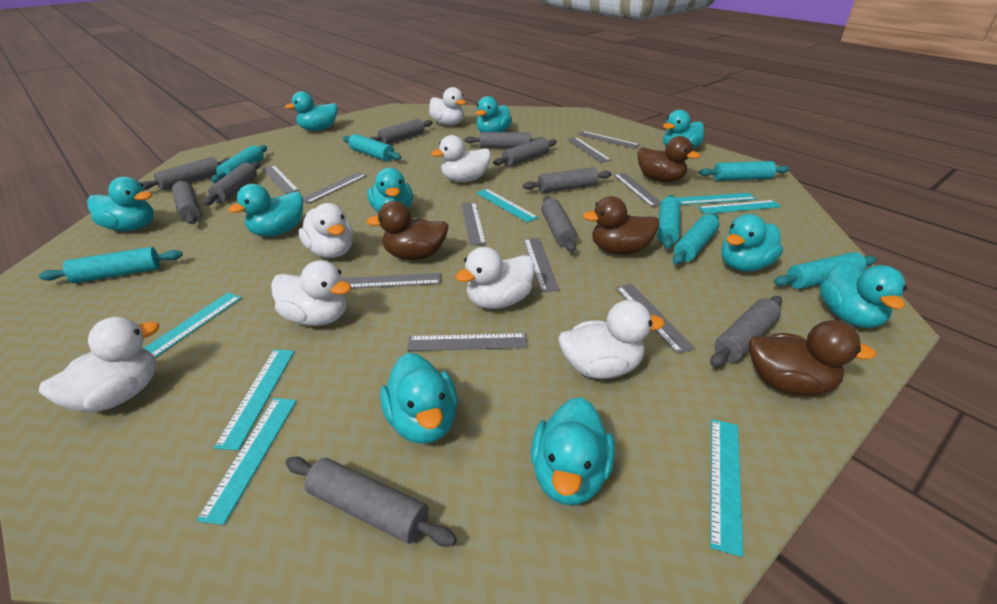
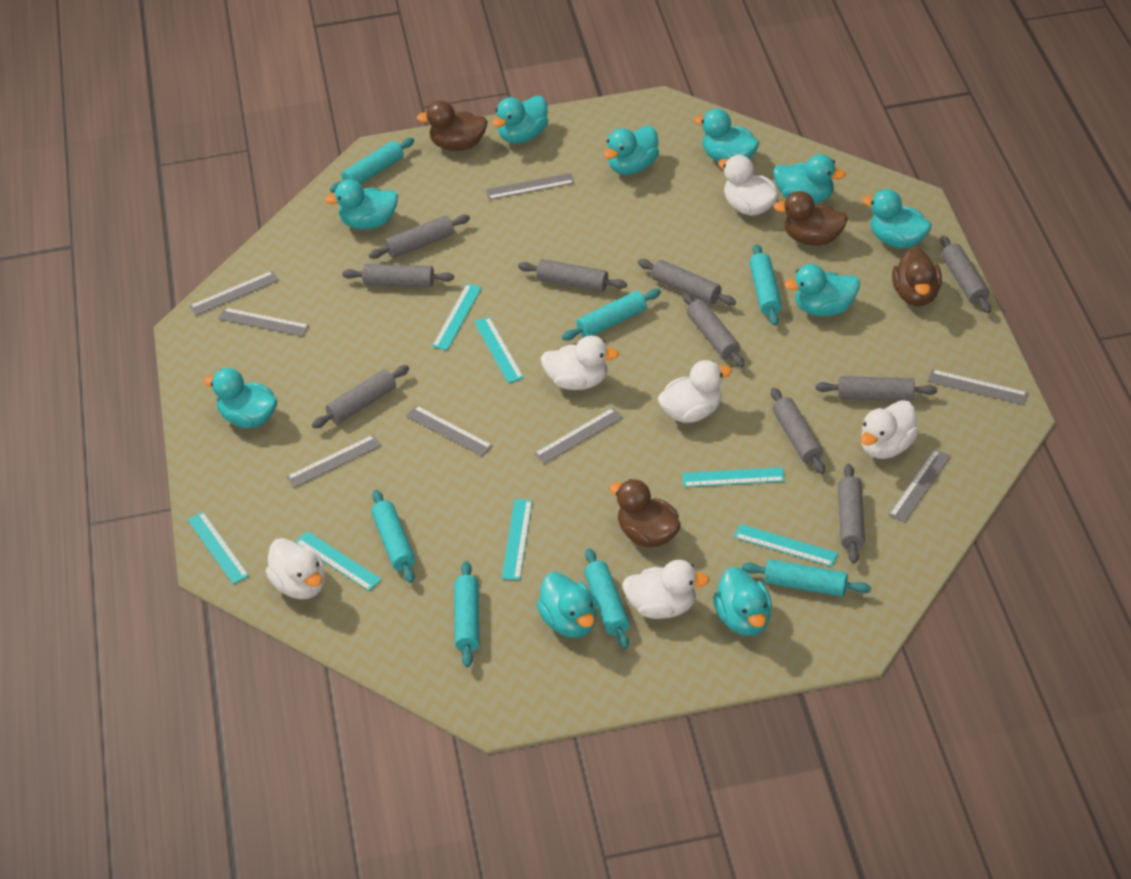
grey ruler: [262,165,299,194] [303,172,367,204] [342,273,441,289] [407,333,528,351] [461,202,486,245] [524,238,559,292] [567,137,611,162] [577,131,640,149] [614,173,661,207] [615,284,695,354] = 10 -> [189,271,279,316] [218,308,309,337] [286,435,381,488] [406,405,493,456] [485,173,575,200] [534,408,623,464] [889,449,951,523] [928,369,1028,405] = 8
white duck: [39,317,159,412] [271,260,352,326] [299,203,353,258] [429,87,466,125] [431,135,491,182] [455,247,534,309] [558,300,665,379] = 7 -> [265,538,325,599] [541,336,619,390] [622,560,709,619] [658,360,732,423] [718,155,778,216] [861,400,919,459] = 6

